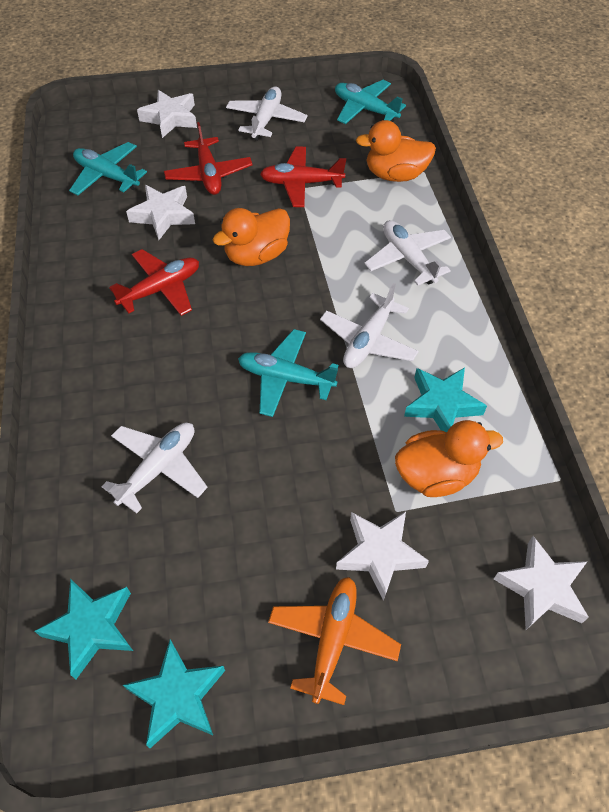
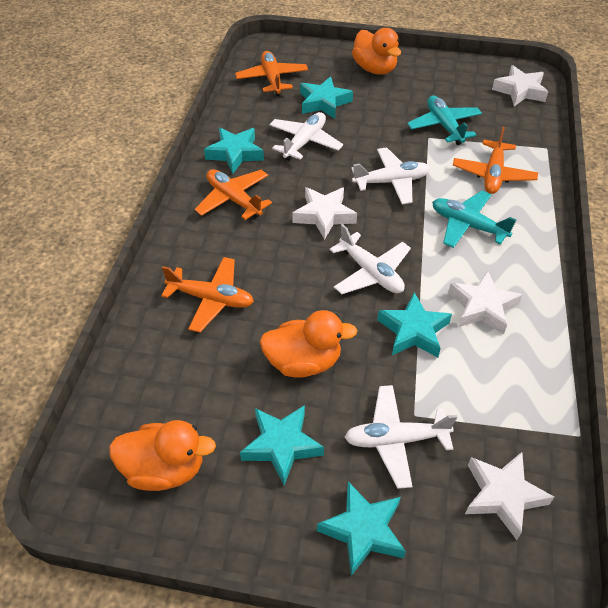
orange plane: [268,577,401,705] = 1 -> [161,257,254,333] [195,169,272,220] [235,51,308,96] [453,127,538,194] = 4
red plane: [109,249,199,316] [164,122,252,195] [260,147,346,207] = 3 -> none = 0
turquoise plane: [69,142,147,195] [238,329,339,417] [335,80,406,124] = 3 -> [407,96,482,145] [432,191,516,248] = 2
turquoise star: [35,579,133,679] [123,639,225,748] [404,367,487,433] = 3 -> [204,128,264,174] [240,405,324,485] [300,76,353,119] [317,482,406,576] [377,292,452,357] = 5

